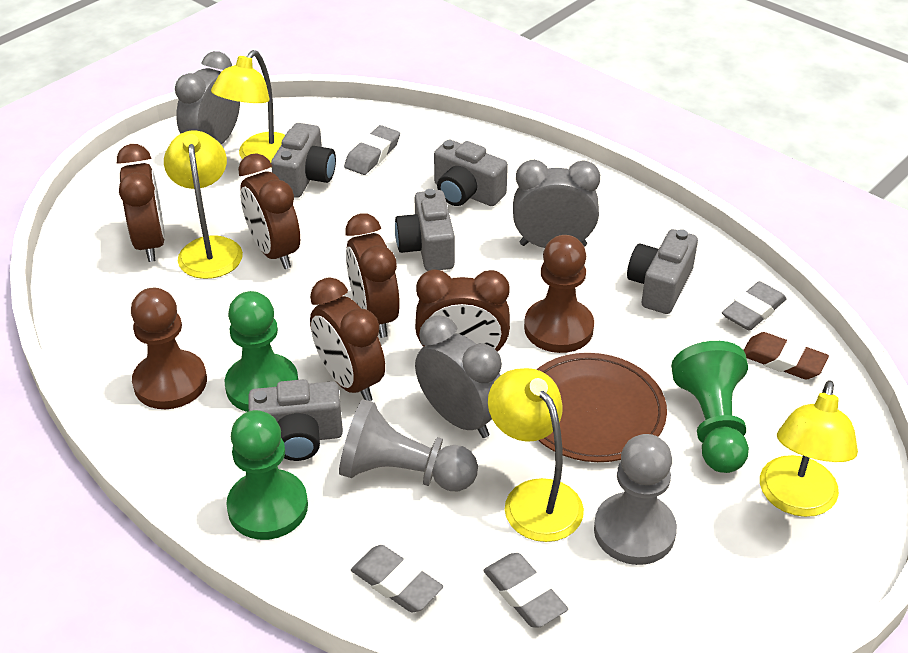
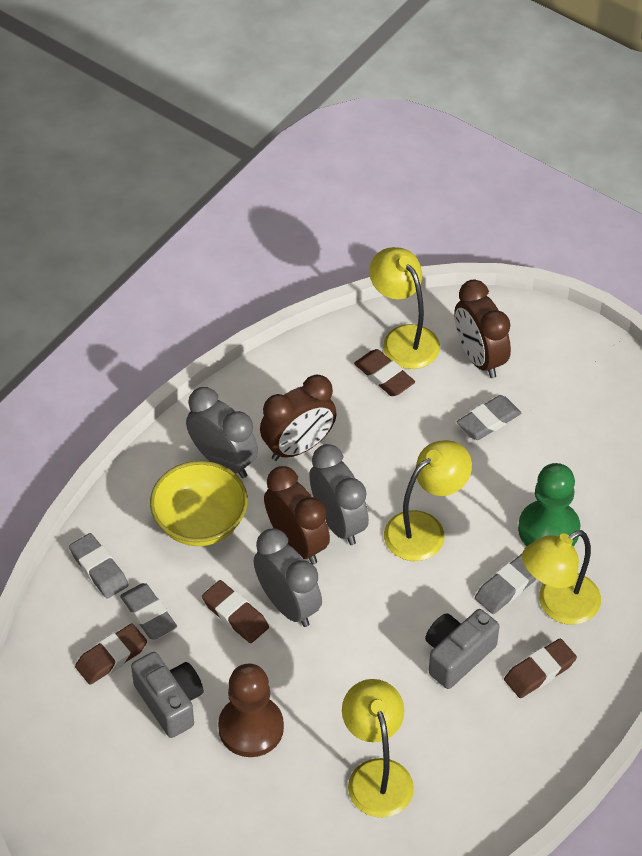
brown clock: [117,144,165,262] [238,153,300,269] [310,277,385,401] [346,213,400,338] [415,269,510,356] = 5 -> [260,374,337,461] [264,466,330,565] [454,280,511,378] = 3
brown eraser: [744,332,829,380] = 1 -> [75,623,147,685] [202,580,269,643] [354,349,415,396] [504,638,577,698] = 4
brown pawn: [131,288,207,409] [524,235,594,353] = 2 -> [218,664,284,757] = 1
brown plate: [536,353,667,462] = 1 -> none = 0
green pawn: [225,291,298,412] [226,410,308,540] [671,341,749,473] = 3 -> [518,463,580,546] = 1
grey camera: [248,379,343,461] [271,123,336,198] [395,189,455,271] [434,140,508,206] [627,229,698,314] = 5 -> [131,652,204,738] [425,609,499,689] = 2
grey pawn: [339,399,478,491] [594,434,677,565] = 2 -> none = 0
yellow bowl: none = 0 -> [150,461,248,546] = 1

